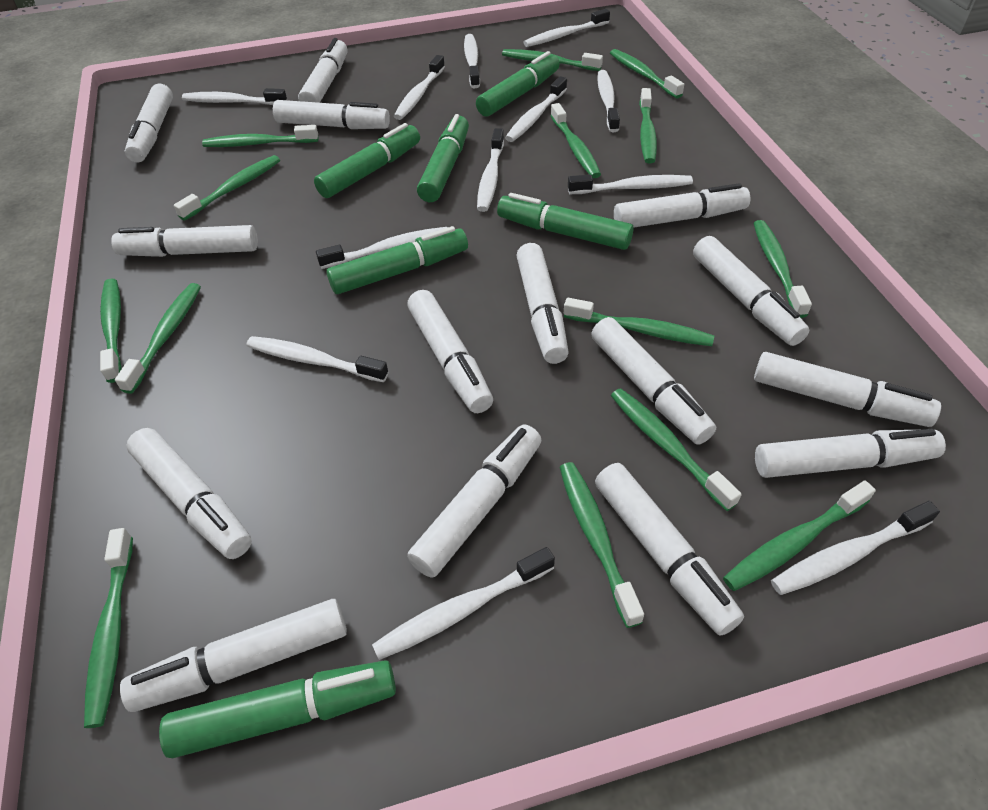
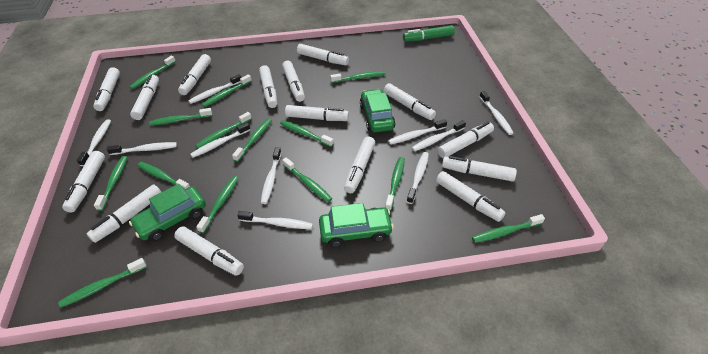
green car: none = 0 -> [129,184,206,242] [319,203,394,248] [360,89,395,132] = 3
green marker: [159,660,396,758] [314,123,420,198] [327,226,468,294] [417,114,469,202] [476,51,560,117] [497,193,634,250] = 6 -> [403,25,455,42] = 1
white toothbrush: [182,88,287,105] [246,336,388,382] [316,227,448,269] [372,547,555,660] [393,55,445,120] [464,34,480,88] [477,128,504,212] [505,76,567,142] [523,9,610,47] [568,175,693,194] [597,70,620,132] [771,501,940,595] = 12 -> [77,119,111,166] [107,142,177,155] [188,74,241,104] [190,122,251,158] [237,211,313,229] [261,147,281,204] [388,119,447,145] [407,152,429,204] [412,120,466,151] [479,91,514,135] = 10

